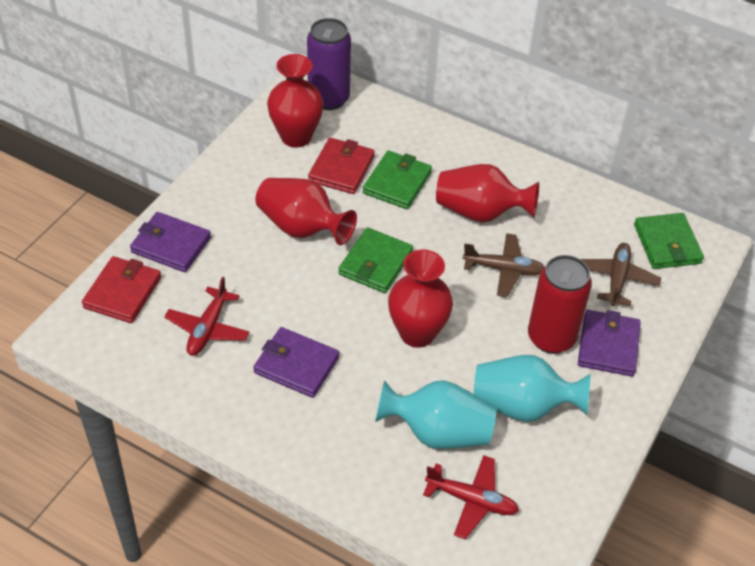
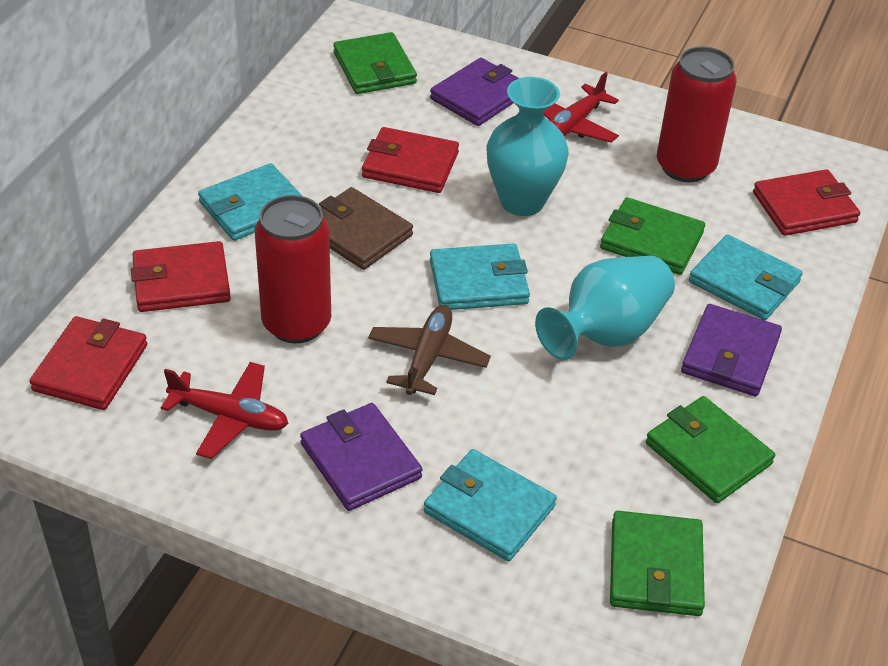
brown plane: [462,233,545,297] [580,243,661,306] = 2 -> [368,305,491,395] = 1
brown wallet: none = 0 -> [319,187,413,270] = 1
green wallet: [338,228,413,293] [363,151,432,209] [634,213,704,269] = 3 -> [333,32,417,94] [600,197,705,275] [610,511,705,616] [646,396,775,503] = 4
purple can: [307,18,351,110] = 1 -> none = 0
red can: [528,255,592,354] = 1 -> [255,195,331,343] [657,47,736,182] = 2
red vase: [256,178,357,245] [267,54,324,148] [388,250,453,348] [436,164,539,223] = 4 -> none = 0
red wallet: [82,256,161,323] [308,138,375,194] = 2 -> [29,316,147,410] [131,241,231,312] [362,127,459,193] [753,169,860,236] = 4
turquoise wallet: none = 0 -> [198,163,302,241] [424,449,557,561] [430,244,530,310] [689,234,803,320] = 4

